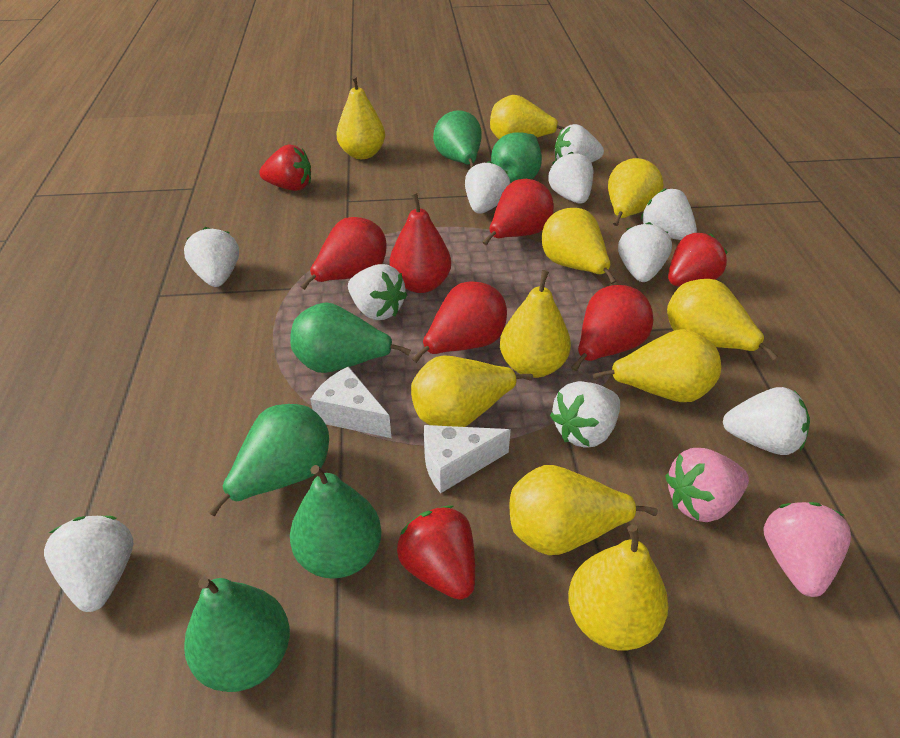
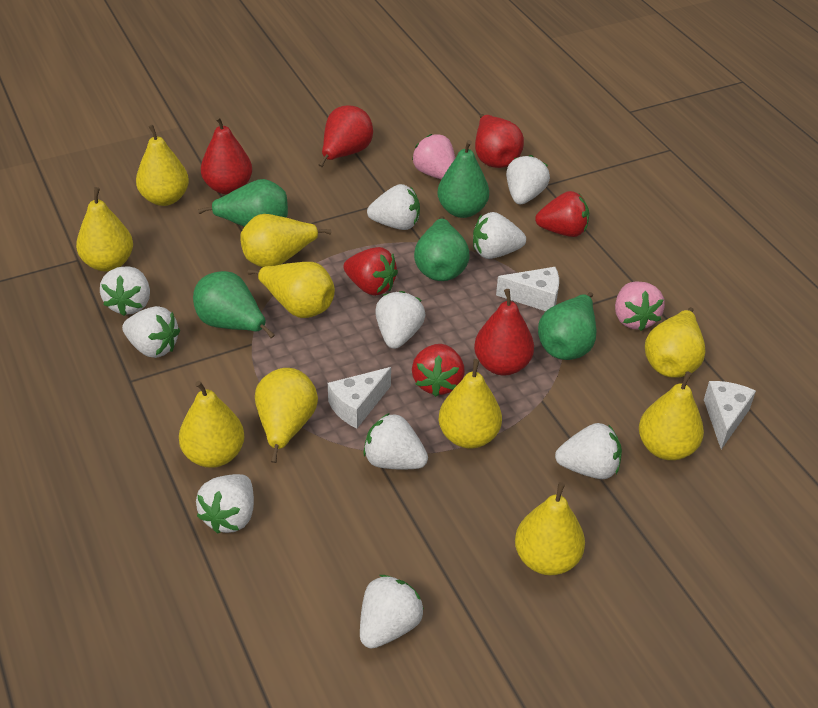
green pear: [184,577,290,692] [208,404,329,516] [290,302,411,373] [290,465,381,579] [433,110,482,168] [491,132,542,183] = 6 -> [193,271,275,338] [198,179,288,227] [414,216,470,281] [437,140,489,218] [538,292,596,360] = 5
red pear: [300,217,387,290] [389,193,451,293] [412,281,507,363] [483,179,554,245] [571,285,653,371] = 5 -> [201,116,252,194] [319,105,373,167] [474,289,534,376] [475,114,524,168] = 4
white cheese: [310,366,391,438] [424,425,511,494] = 2 -> [328,367,391,428] [496,267,559,311] [704,381,756,449] = 3

